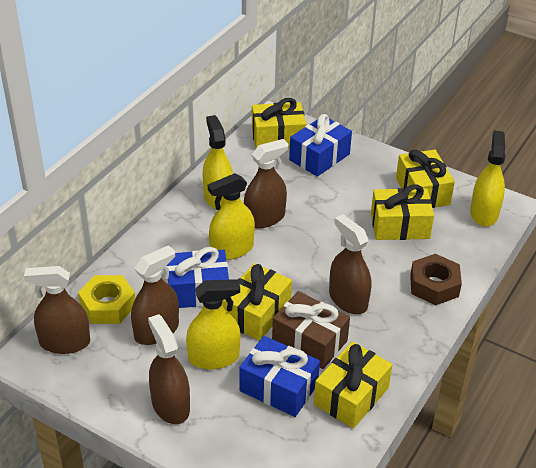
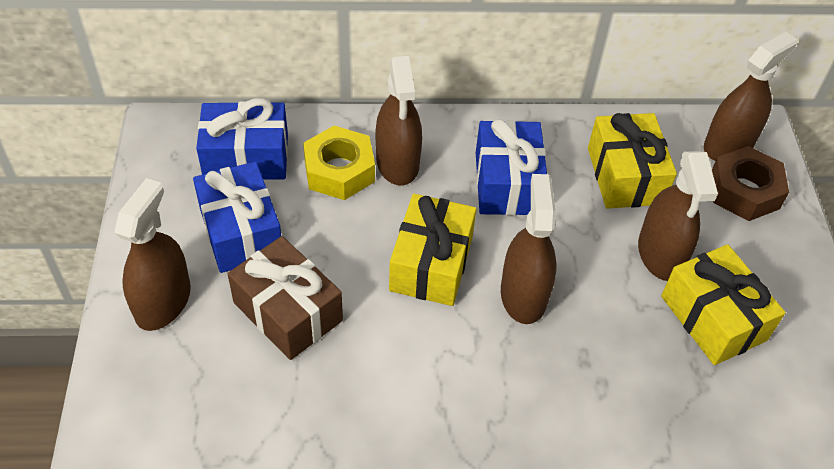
yellow gift: [222,263,292,341] [252,98,306,148] [314,342,392,428] [371,184,434,240] [396,150,455,208] = 5 -> [389,194,476,306] [588,113,677,209] [661,244,785,365] = 3
yellow spray bottle: [186,279,240,369] [203,115,233,209] [208,173,255,260] [470,131,506,227] = 4 -> none = 0

